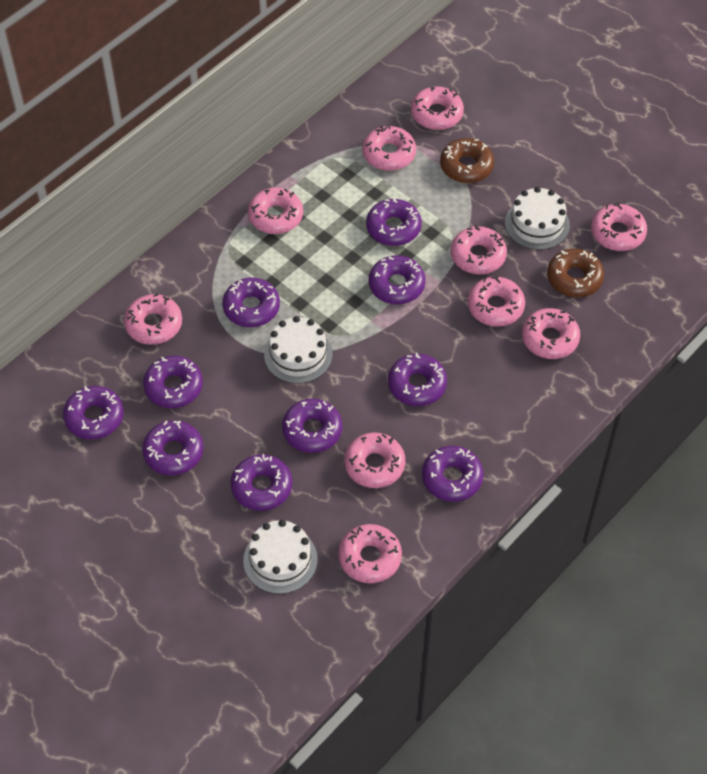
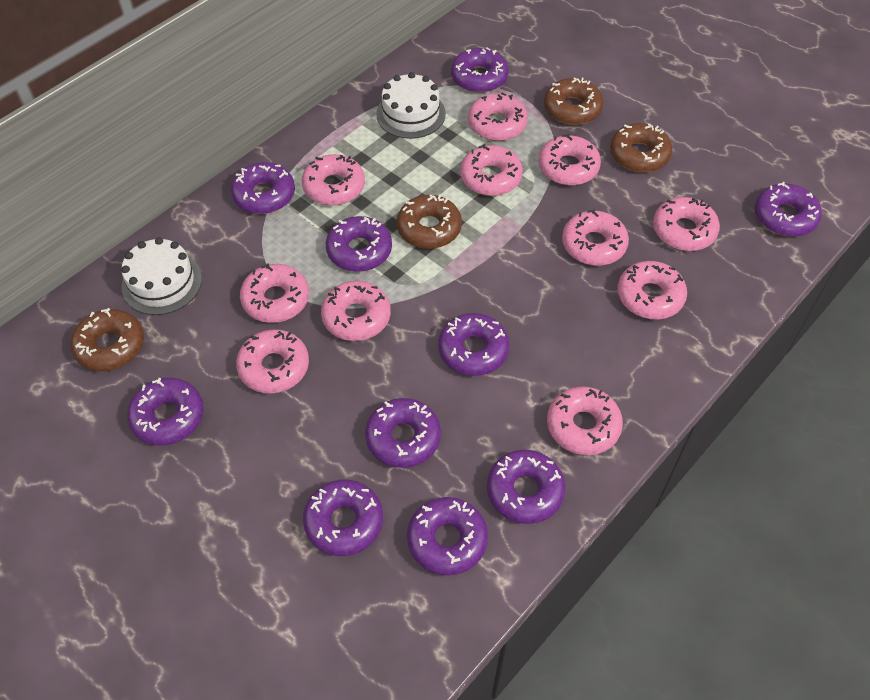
brown donut: [440,138,494,183] [547,249,604,297] = 2 -> [70,308,144,371] [397,195,462,249] [544,78,604,125] [610,123,673,172] = 4
pink donut: [124,294,182,345] [248,187,303,234] [338,524,402,583] [344,433,405,488] [362,125,416,171] [411,86,464,130] [451,225,507,274] [468,276,525,327] [522,308,580,359] [591,203,647,251] = 10 -> [236,329,309,394] [240,263,309,323] [302,154,365,206] [321,281,391,341] [460,144,523,196] [468,92,528,141] [538,134,601,185] [547,386,623,455] [562,209,629,266] [617,261,687,319] [653,197,720,251] = 11
white cake: [243,520,318,594] [264,316,333,384] [505,187,570,250] = 3 -> [121,237,202,315] [376,72,446,139] = 2

